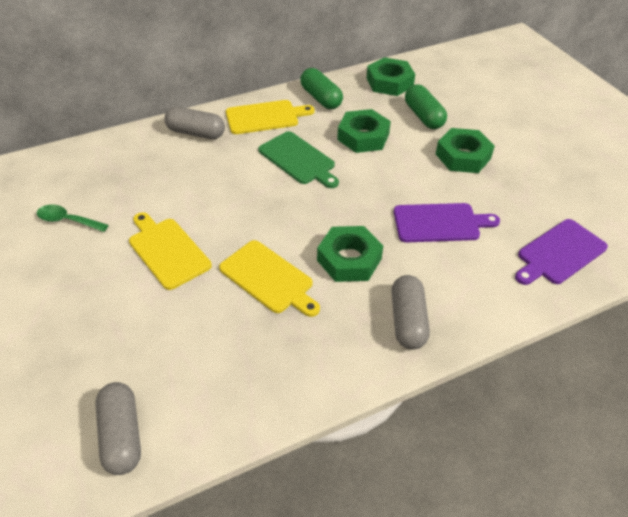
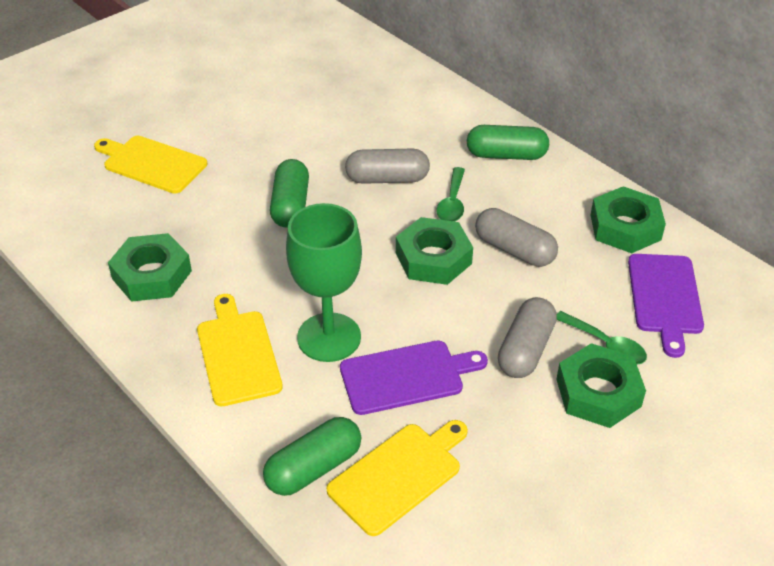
green capsule: [300,68,343,109] [405,84,447,129] = 2 -> [263,417,361,496] [270,159,309,228] [467,125,549,160] = 3
green cutting board: [258,131,339,188] = 1 -> none = 0
green goblet: none = 0 -> [286,203,362,362] = 1
green spoon: [37,205,109,232] = 1 -> [436,167,465,222] [557,311,647,364] = 2

